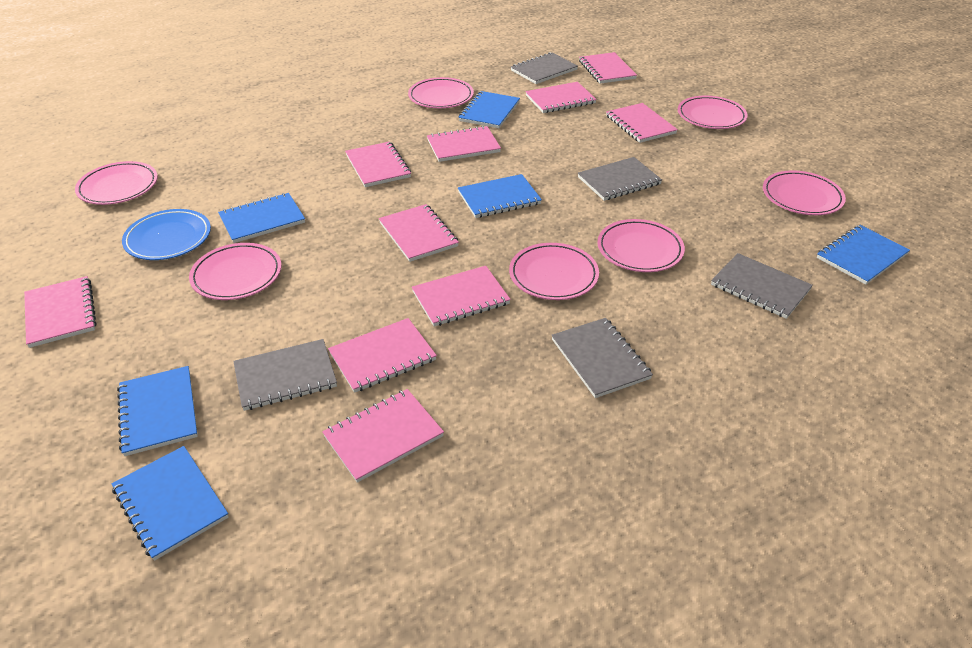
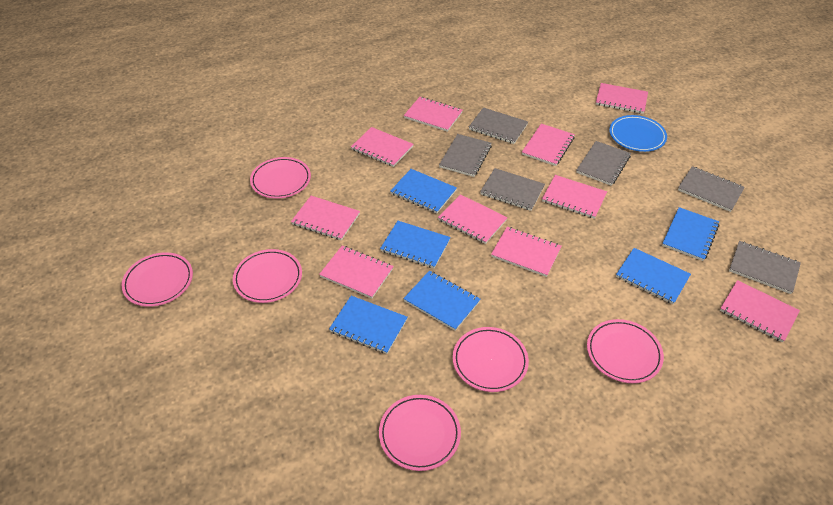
grey notebook: [233,339,337,411] [511,52,578,84] [552,318,653,398] [578,157,662,201] [711,253,813,319] = 5 -> [439,134,492,177] [469,108,528,144] [480,168,545,211] [576,141,631,186] [678,166,745,212] [729,241,801,294] = 6
pink plate: [75,161,158,205] [189,243,281,300] [408,77,474,108] [509,243,599,300] [597,219,685,272] [678,96,747,129] [763,170,846,215] = 7 -> [122,252,193,307] [233,249,302,303] [250,157,311,199] [379,395,461,471] [453,327,529,392] [587,319,664,383] = 6

